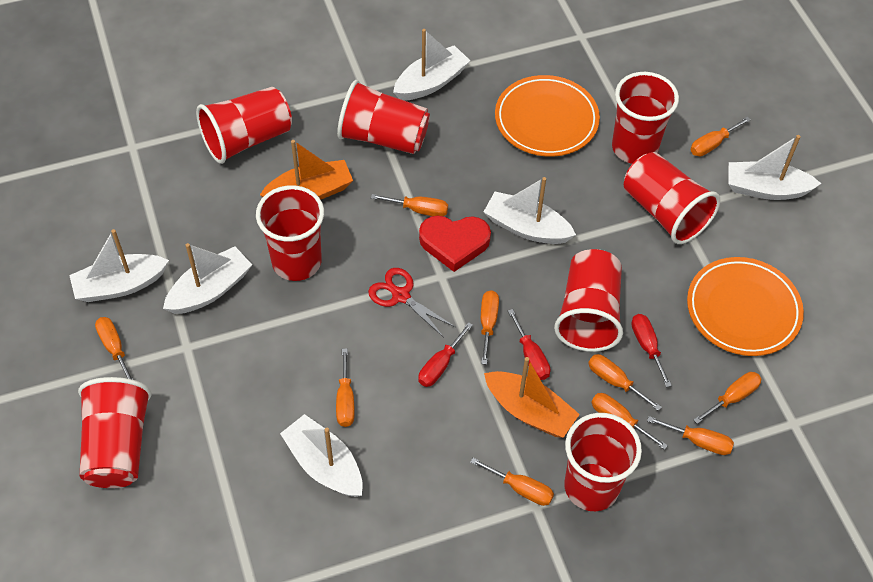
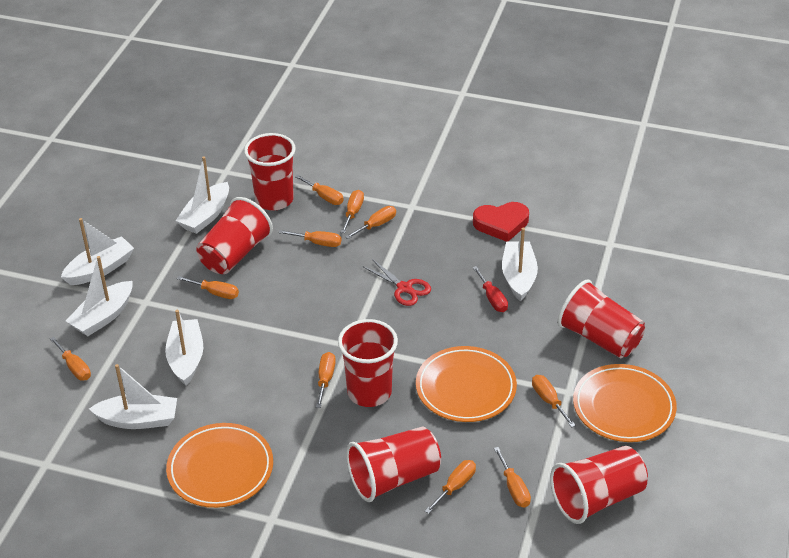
orange boat: [260,140,353,200] [484,357,580,438] = 2 -> none = 0
orange plate: [495,75,600,157] [687,257,804,356] = 2 -> [166,423,273,508] [416,346,517,422] [573,364,677,442] = 3
red cup: [78,377,152,488] [196,87,292,164] [256,185,324,281] [337,80,430,154] [554,249,623,352] [564,413,642,511] [612,72,679,164] [624,152,720,244] = 8 -> [196,197,273,274] [244,133,296,210] [338,319,398,407] [346,426,441,502] [550,446,648,524] [558,280,645,358] = 6
red screwdriver: [418,322,473,387] [508,309,550,380] [631,314,672,387] = 3 -> [473,266,508,312] = 1

